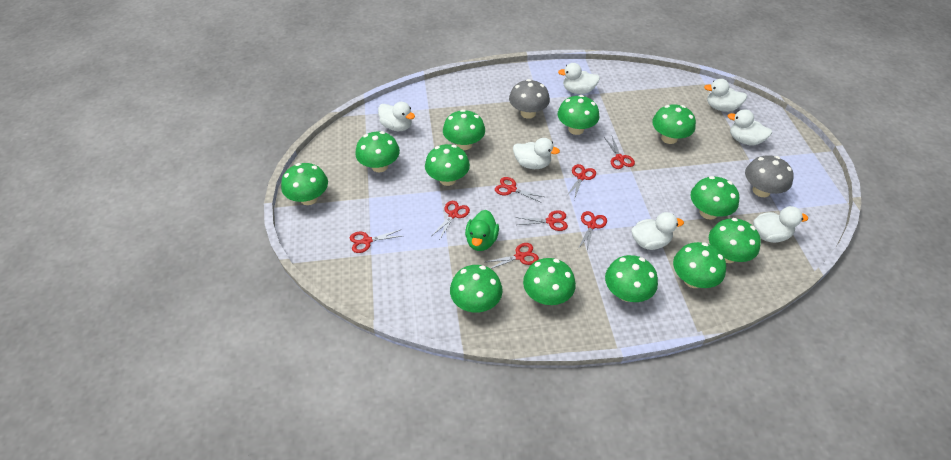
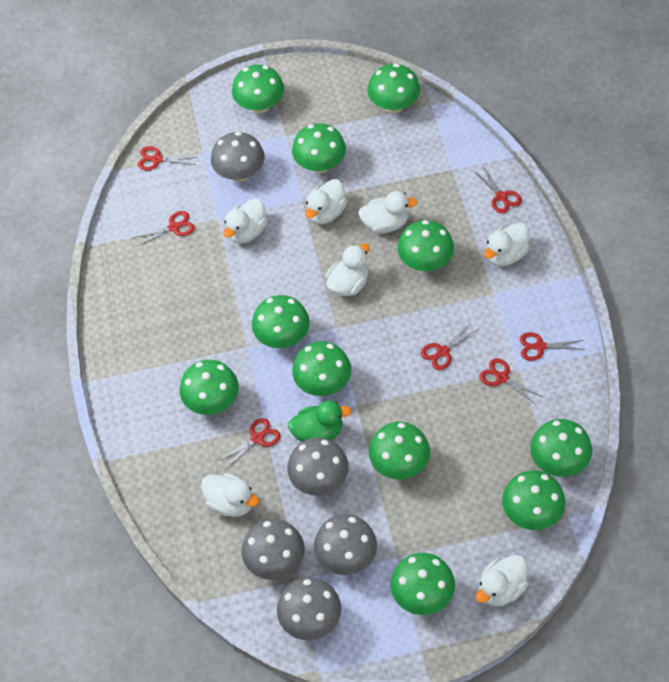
green mushroom: [281,163,328,205] [355,131,400,172] [425,144,470,186] [443,109,485,150] [450,265,503,313] [523,258,576,305] [557,95,599,135] [605,255,658,302] [652,104,696,144] [673,242,726,288] [691,176,739,220] [709,218,761,263] = 12 -> [180,360,239,415] [232,65,284,113] [252,295,310,348] [292,123,346,173] [292,341,351,396] [367,64,420,113] [369,422,430,479] [390,553,455,615] [397,220,454,271] [502,470,565,530] [530,419,592,477] = 11
grey mushroom: [509,79,550,119] [745,155,794,197] = 2 -> [211,132,265,181] [242,519,305,580] [277,577,342,640] [287,437,349,496] [314,514,377,575] = 5
red scissors: [350,229,402,253] [433,201,470,239] [486,243,539,269] [495,177,544,202] [516,210,568,231] [566,164,596,200] [578,211,607,251] [604,137,635,169] = 8 -> [133,211,195,246] [138,146,196,171] [218,418,281,468] [421,322,478,370] [474,167,522,213] [479,358,543,404] [520,332,585,361] = 7

